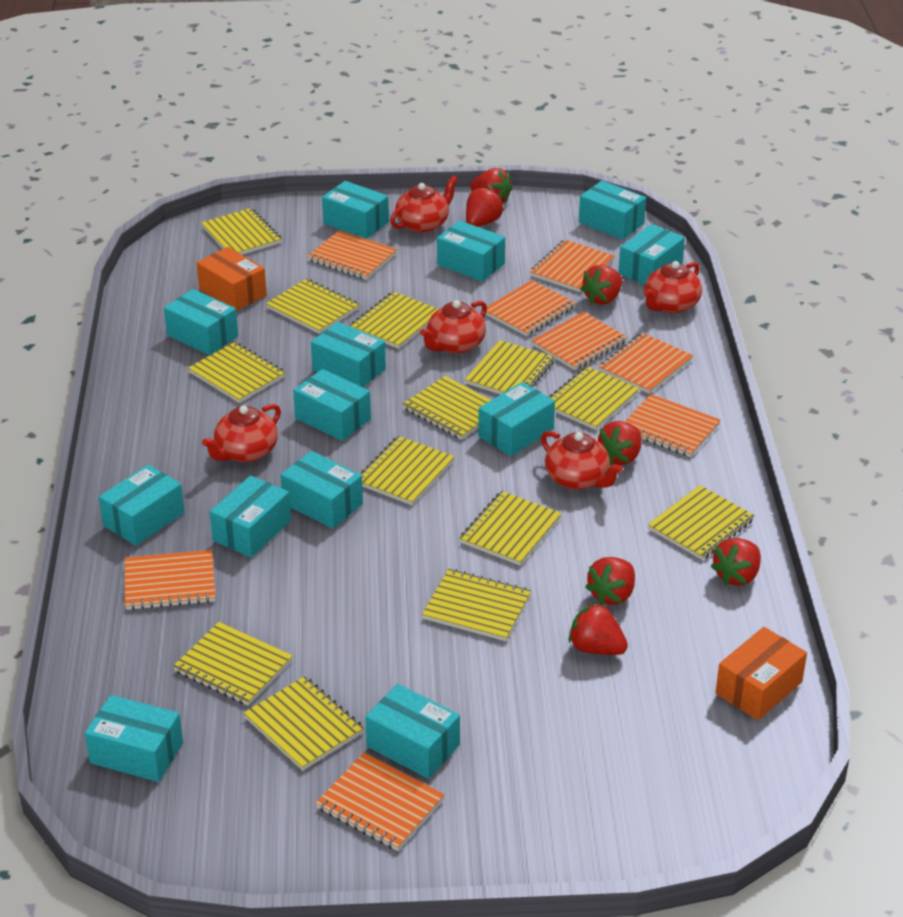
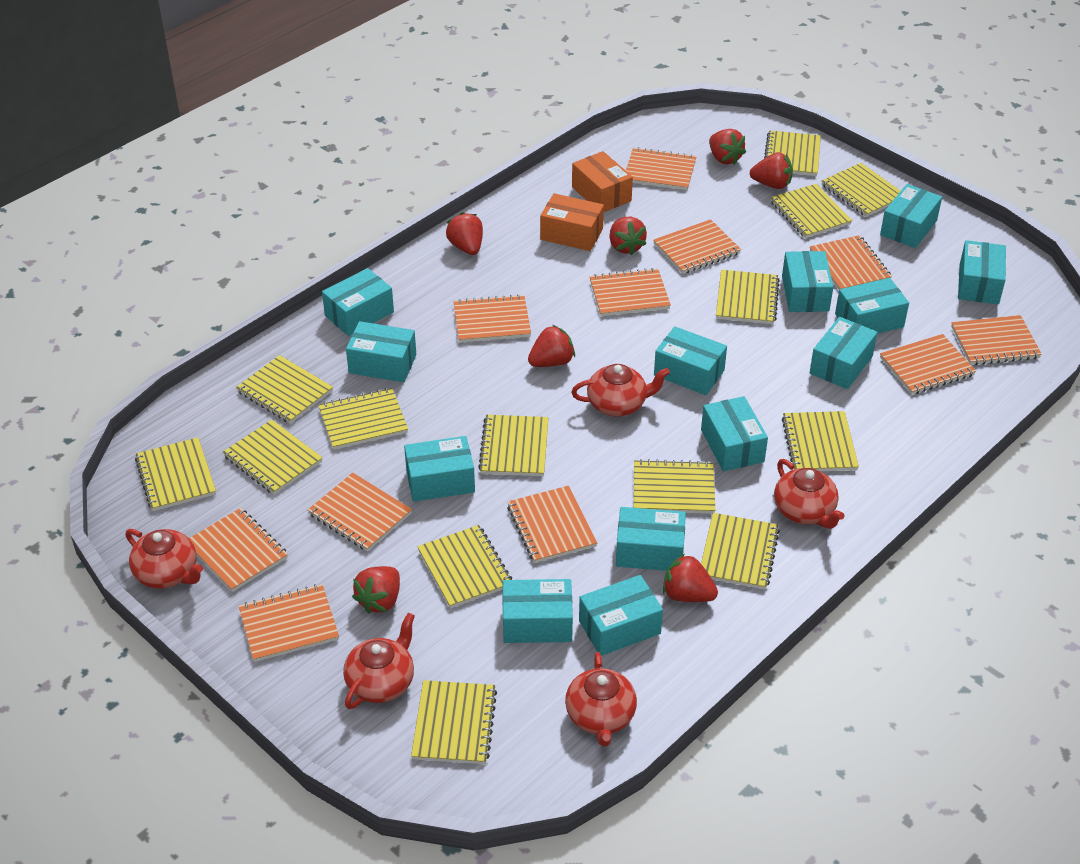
orange notebook: [125,550,215,610] [307,230,397,280] [316,752,445,851] [485,280,576,336] [530,239,614,292] [531,312,627,370] [599,333,693,394] [624,394,721,457] = 8 -> [189,508,288,592] [239,584,339,662] [308,472,412,551] [453,294,531,343] [507,486,597,563] [590,268,671,316] [626,147,697,190] [653,219,741,274] [810,235,892,290] [880,334,976,395] [951,315,1042,365] = 11
yellow notebook: [173,622,293,705] [188,342,286,403] [201,208,282,255] [244,676,364,771] [266,279,360,334] [350,292,438,349] [361,436,455,505] [403,376,491,440] [422,569,531,641] [460,491,561,565] [465,340,555,395] [549,366,639,430] [648,485,755,560] = 13 -> [135,437,216,511] [223,419,323,495] [236,355,333,424] [318,388,408,450] [411,680,497,764] [417,525,512,608] [478,415,548,476] [634,459,715,514] [701,513,780,590] [716,270,780,324] [764,130,821,176] [770,184,852,238] [782,411,859,471] [822,163,900,217] = 14

